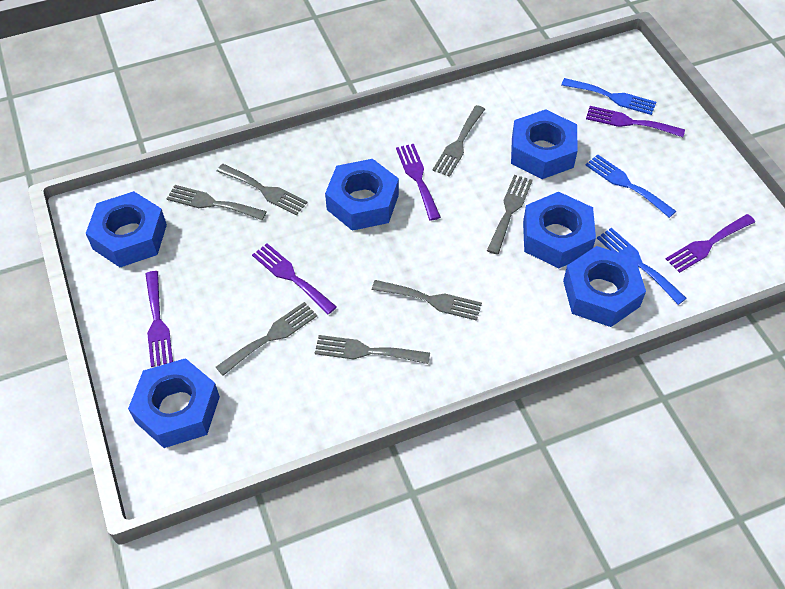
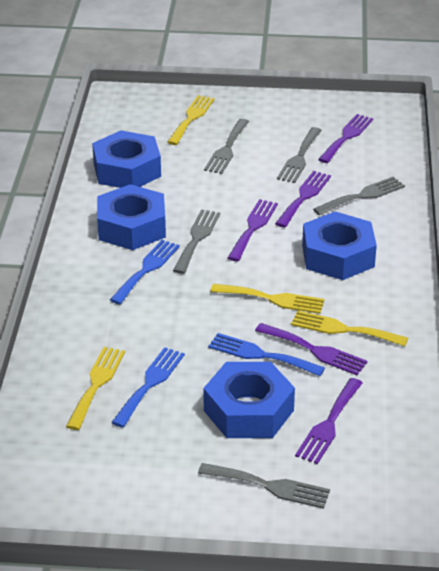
blue nut: [86,191,167,267] [128,358,220,448] [325,159,399,231] [511,109,578,179] [523,192,596,268] [563,246,646,327] = 6 -> [92,130,161,188] [97,184,166,250] [203,362,295,438] [302,212,377,280] = 4
grey fork: [167,185,267,220] [216,302,317,376] [217,164,308,215] [315,335,430,364] [372,280,482,321] [433,105,485,177] [487,175,532,255] = 7 -> [173,209,220,274] [198,463,330,509] [204,119,249,174] [277,127,322,183] [313,177,405,215] = 5
yellow fork: none = 0 -> [66,347,125,430] [167,95,215,145] [210,284,324,314] [291,310,408,346] = 4

